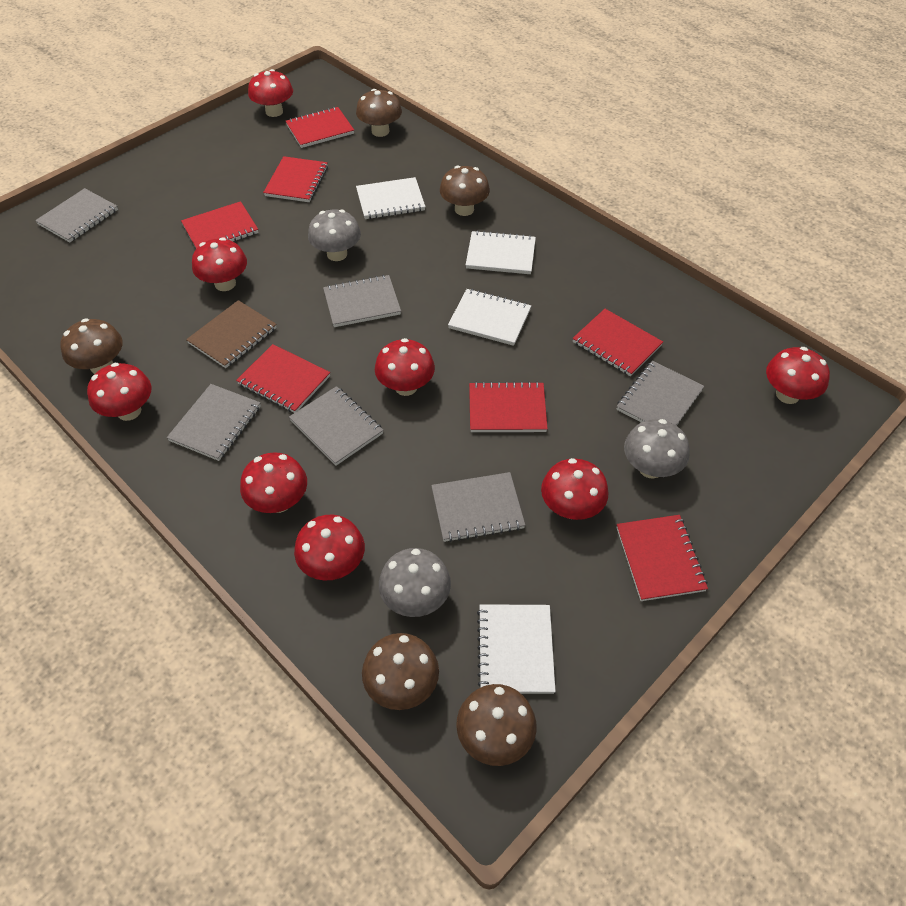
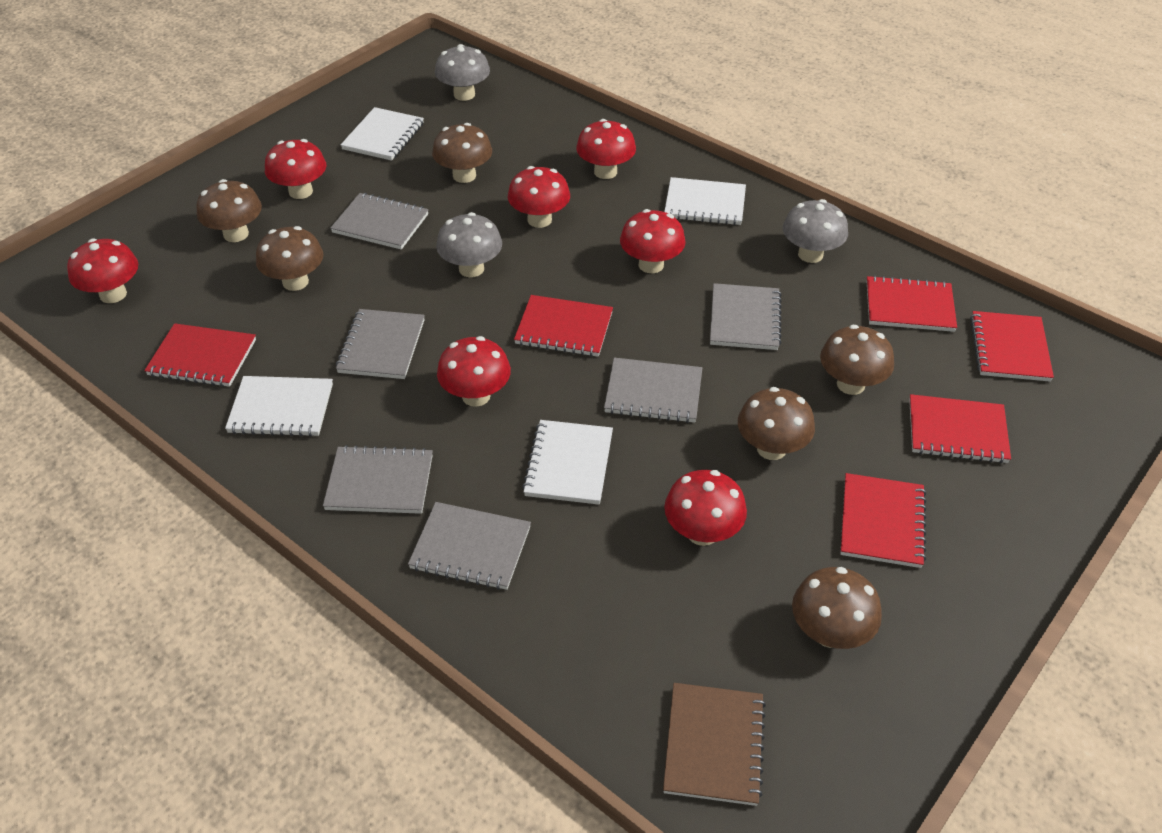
brown mushroom: [60,318,123,374] [356,89,402,137] [362,633,439,710] [440,165,490,216] [456,684,537,766] = 5 -> [196,179,262,242] [256,226,323,291] [432,123,492,183] [738,387,815,460] [792,567,882,649] [820,325,894,395] = 6
red mushroom: [87,363,151,421] [192,237,247,291] [240,452,307,513] [248,69,293,117] [294,514,365,581] [375,338,435,396] [541,458,608,520] [766,347,830,404] = 8 -> [67,238,138,303] [265,139,326,199] [437,336,511,407] [508,166,570,228] [576,119,636,179] [620,209,686,273] [664,470,747,546] = 7
red notebook: [181,201,259,249] [236,344,330,413] [263,156,328,202] [286,107,354,148] [469,381,548,432] [572,309,663,376] [617,515,708,601] = 7 -> [144,323,256,387] [514,295,613,357] [840,473,926,568] [867,275,957,332] [909,394,1011,464] [970,311,1054,382] = 6

